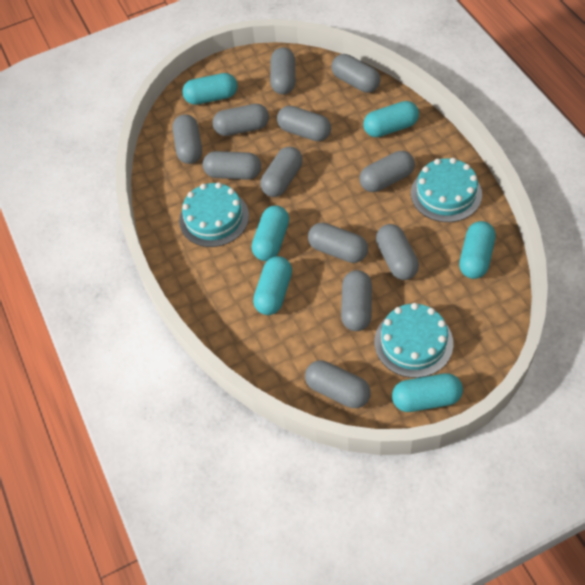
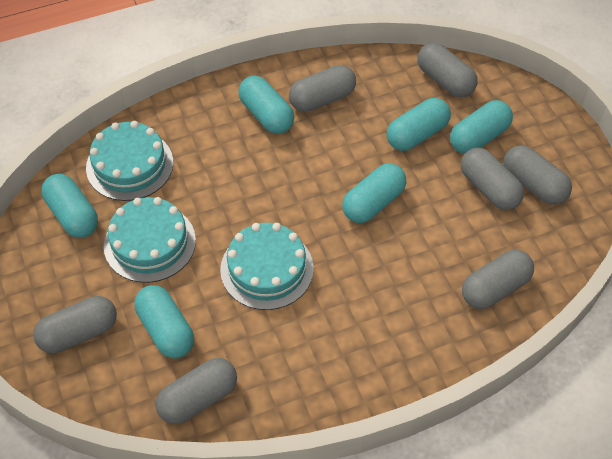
grey capsule: [172,114,202,164] [203,151,261,180] [212,104,269,136] [260,147,303,197] [270,47,295,94] [277,106,331,141] [305,360,371,408] [308,223,368,263] [331,54,381,93] [341,270,372,331] [359,151,415,192] [376,224,419,280] = 12 -> [33,296,117,353] [156,358,237,424] [289,65,356,112] [417,43,478,98] [461,148,524,210] [462,250,534,309] [503,145,572,205] = 7

